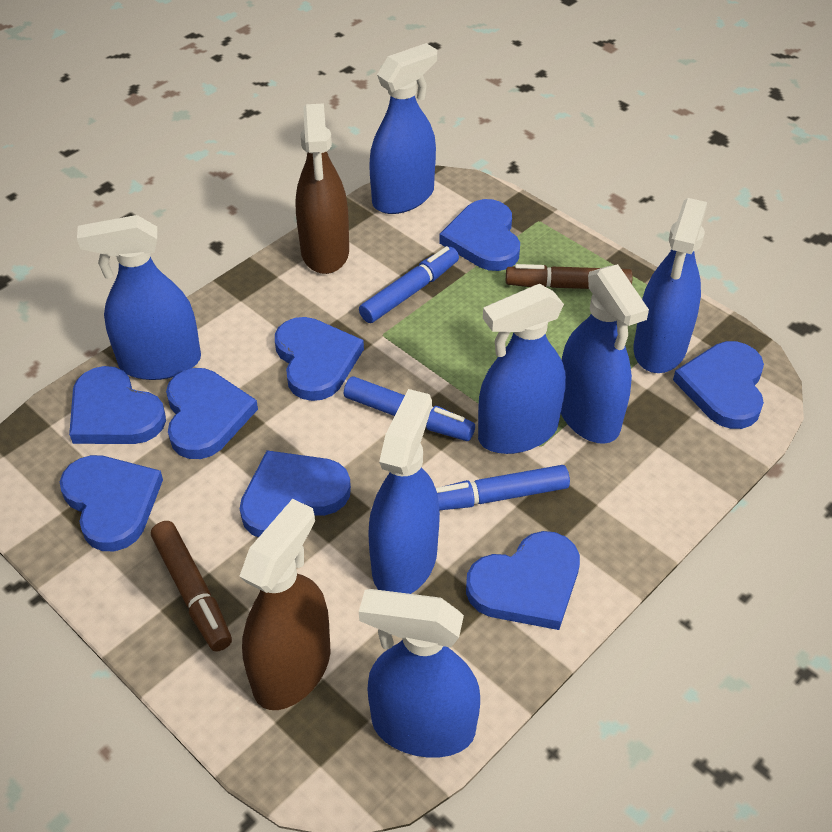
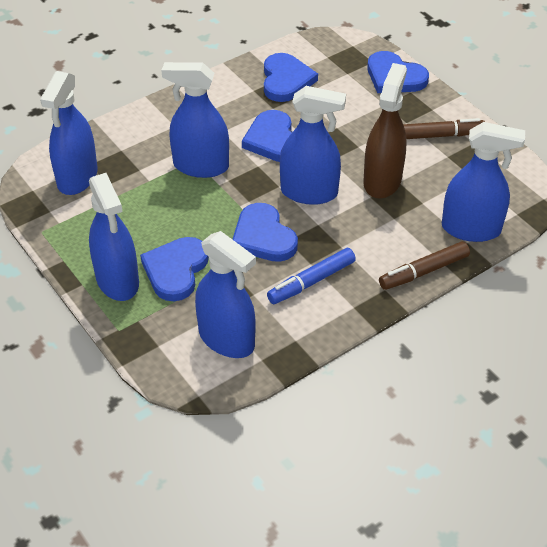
blue heart: [60,455,163,551] [69,366,166,444] [166,368,258,459] [240,450,351,538] [275,317,364,401] [439,199,520,271] [466,531,580,630] [673,341,764,429] = 8 -> [140,237,209,301] [232,203,298,262] [242,110,292,162] [264,53,318,102] [367,51,429,93] = 5
blue marker: [344,376,475,441] [359,246,459,323] [436,465,570,510] = 3 -> [267,248,356,304] = 1
blue spray bottle: [77,215,201,380] [359,589,480,758] [368,389,440,594] [369,43,437,214] [478,284,566,454] [561,264,649,444] [634,198,707,373] = 7 -> [40,71,97,195] [89,173,139,301] [161,62,229,178] [195,231,256,358] [280,86,346,205] [442,122,525,242] = 6
brown spray bottle: [239,499,330,710] [296,103,349,274] = 2 -> [363,63,407,199] = 1

